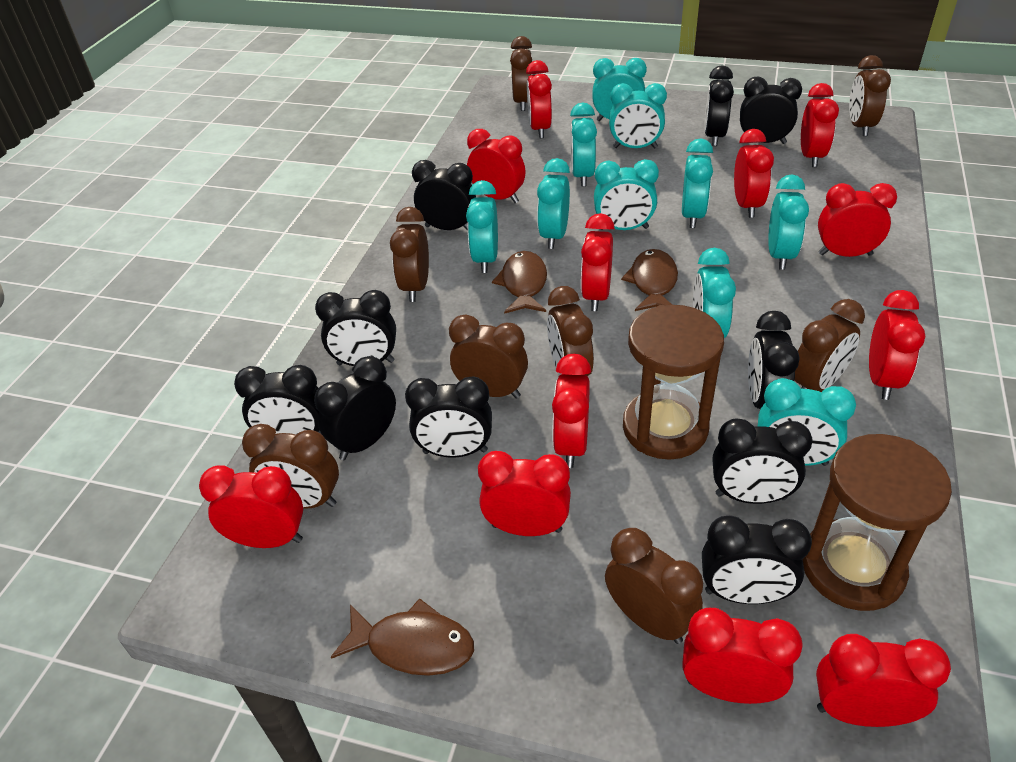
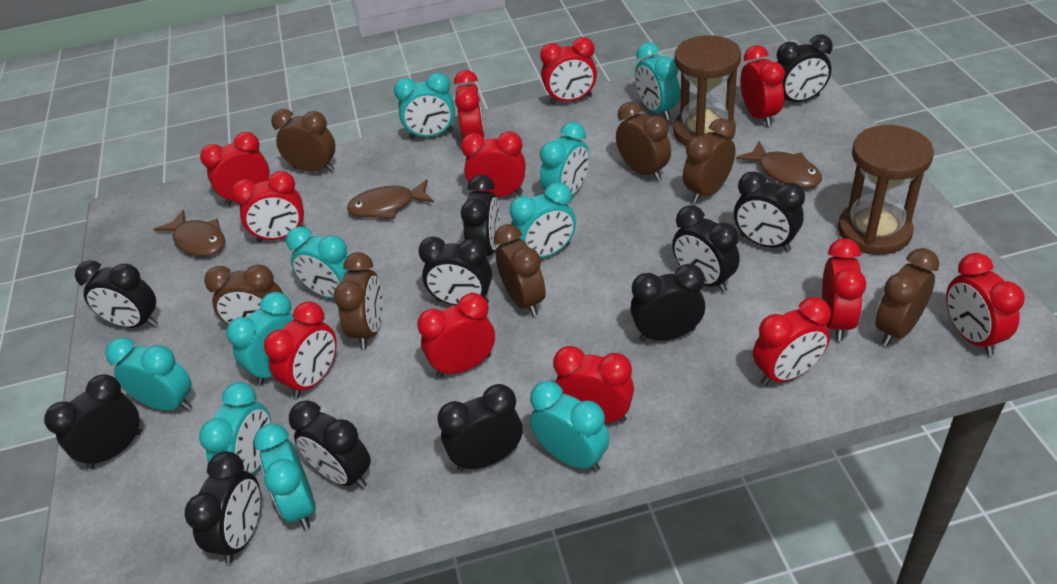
black clock: [234,365,321,435] [314,356,396,460] [315,290,396,366] [405,376,492,458] [412,160,476,231] [702,515,812,604] [704,65,734,146] [713,418,812,504] [740,77,802,144] [748,311,800,409] = 10 -> [44,374,142,469] [75,260,158,328] [185,451,261,564] [289,400,371,489] [418,237,492,305] [437,384,522,471] [461,175,500,256] [630,264,705,342] [672,205,740,292] [734,172,805,252] [777,35,833,102] = 11
brown clock: [242,424,339,509] [390,207,429,302] [449,314,528,399] [510,36,533,111] [547,286,594,376] [605,528,703,644] [795,299,865,392] [849,55,891,136] = 8 -> [204,265,283,325] [271,109,335,172] [334,252,383,349] [494,224,546,316] [616,101,671,181] [683,118,735,204] [875,248,939,346] = 7

